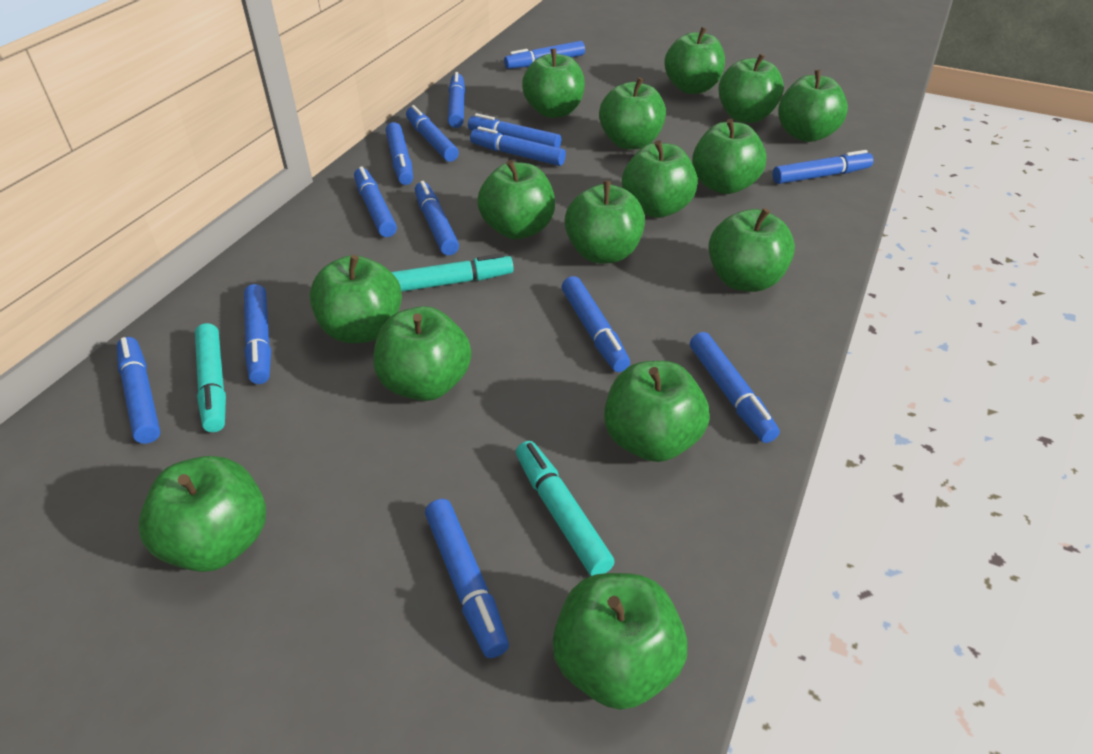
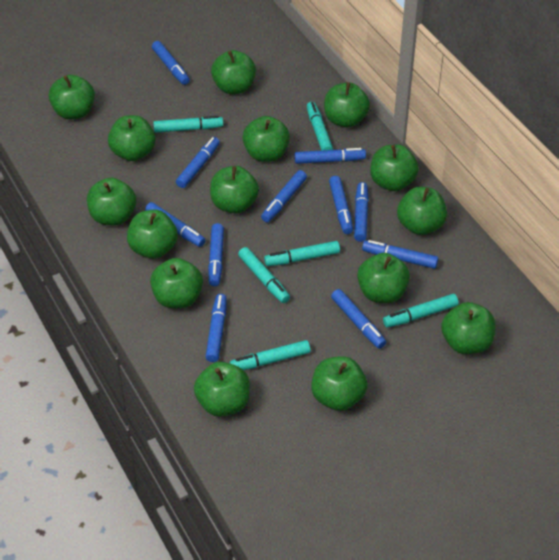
blue marker: [117,337,161,444] [244,284,271,384] [354,166,397,237] [386,122,413,185] [406,105,459,162] [415,181,459,255] [425,499,509,658] [448,72,465,128] [468,113,562,148] [470,126,566,166] [504,41,585,69] [562,276,630,372] [690,332,780,443] [773,150,874,184] = 14 -> [145,202,206,247] [152,41,190,85] [176,137,220,188] [205,294,227,362] [208,223,224,286] [261,170,307,222] [294,148,366,164] [329,176,353,234] [331,289,386,349] [354,182,369,242] [362,240,439,269] = 11
turquoise marker: [195,323,226,432] [391,253,514,292] [516,441,615,576] = 3 -> [153,116,223,133] [230,340,311,370] [238,247,290,303] [264,241,340,266] [307,102,333,151] [383,294,459,328] = 6

